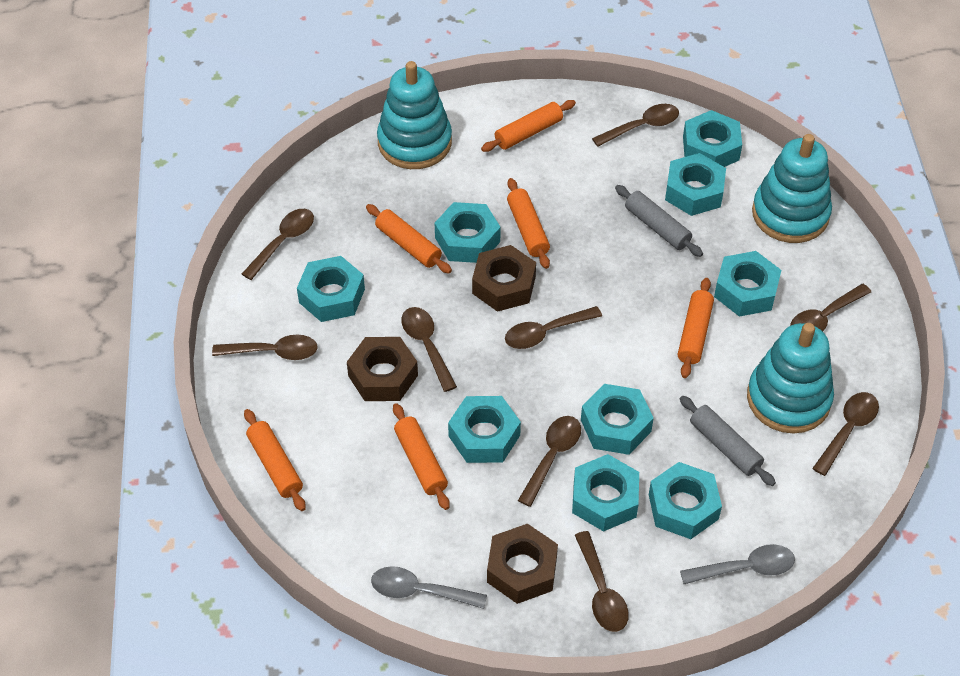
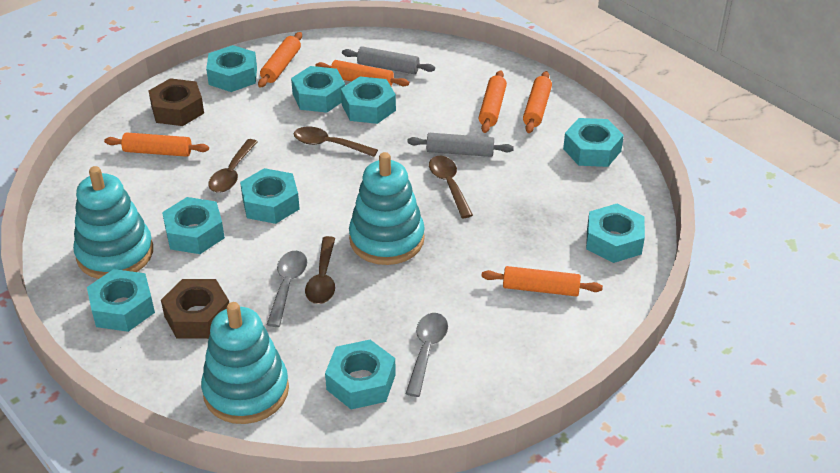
brown nut: [347,337,418,401] [472,245,536,312] [487,523,558,604] = 3 -> [149,78,204,126] [161,279,229,339] = 2
brown spoon: [212,335,318,360] [242,209,314,280] [401,307,457,392] [505,306,602,349] [518,416,581,507] [575,531,629,632] [592,104,679,147] [790,284,871,331] [812,392,879,476] = 9 -> [208,139,258,193] [294,127,378,157] [305,236,335,304] [429,156,473,218] = 4

